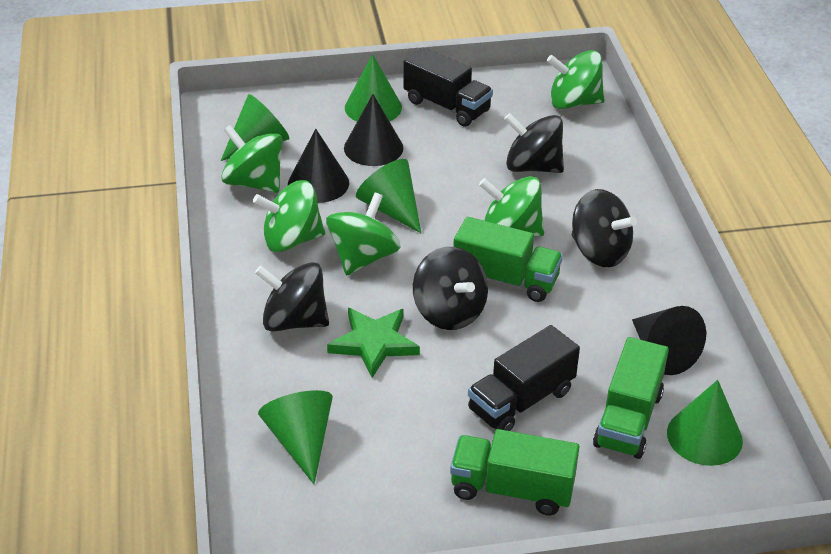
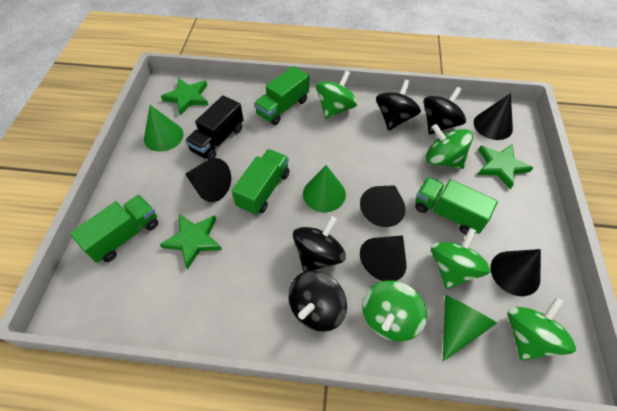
black cone: [288,129,349,203] [344,94,403,166] [632,306,706,375] = 3 -> [185,158,231,202] [360,185,406,227] [360,235,406,281] [474,93,513,140] [491,249,541,296] = 5
black truck: [403,47,493,127] [468,325,580,431] = 2 -> [185,95,244,160] = 1
green cone: [221,94,289,161] [258,390,333,484] [345,54,402,121] [356,159,421,233] [667,380,743,466] = 5 -> [144,105,183,152] [303,165,346,212] [443,295,497,361] = 3
green star: [327,308,420,378] = 1 -> [159,214,222,269] [161,78,209,115] [478,144,533,189] = 3
green truck: [450,429,580,515] [453,217,563,302] [593,337,669,459] = 3 -> [70,195,158,263] [232,149,290,215] [254,66,309,125] [415,177,498,235] = 4

